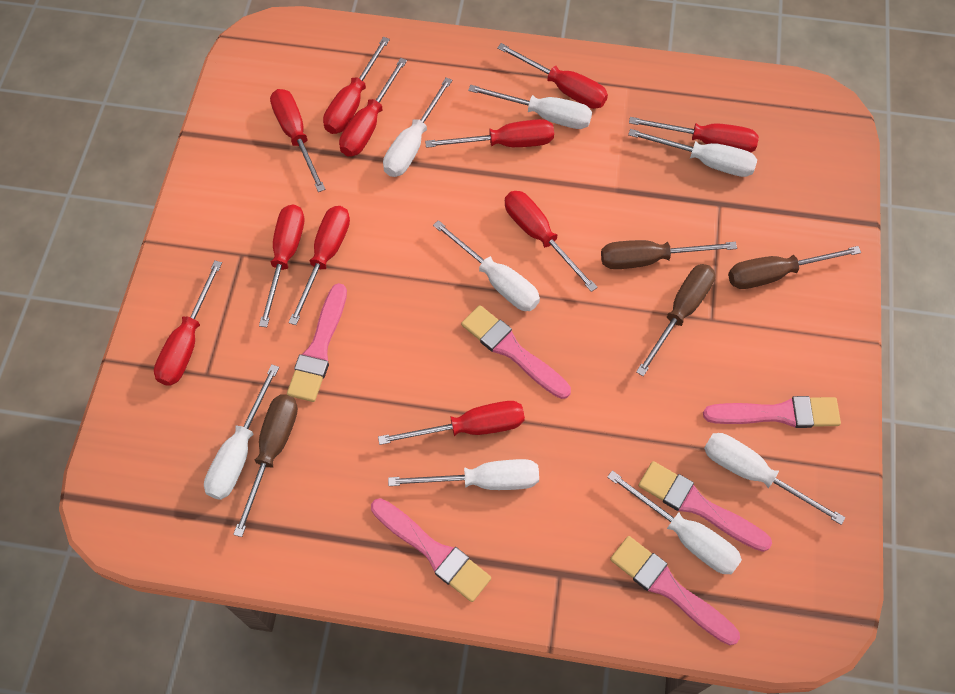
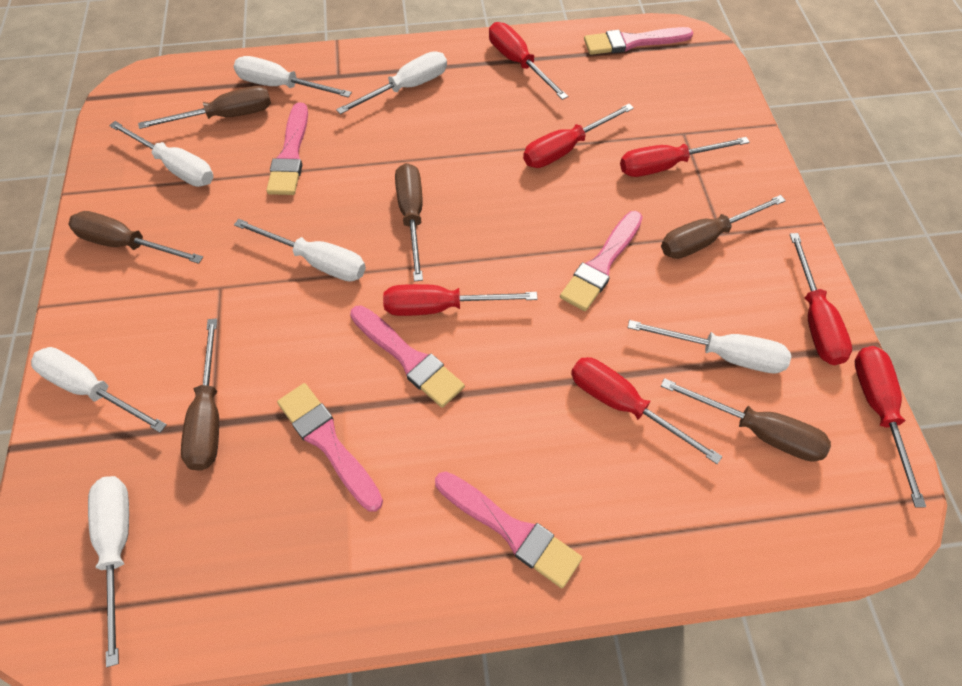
brown screwdriver: [233,394,298,537] [601,240,737,269] [636,264,715,376] [728,246,861,289] = 4 -> [68,211,203,264] [138,86,271,129] [181,318,219,471] [395,163,423,281] [661,195,786,259] [661,378,831,462] = 6
red screwdriver: [154,261,222,386] [259,204,304,327] [270,89,326,192] [288,206,350,325] [323,37,390,134] [339,58,407,156] [378,401,525,445] [425,119,554,148] [497,43,608,109] [505,191,598,292] [629,117,759,152] = 11 -> [383,284,538,316] [489,22,568,100] [523,104,634,168] [571,357,723,464] [620,137,750,177] [790,233,852,365] [855,346,926,508] = 7
white screwdriver: [204,364,279,500] [383,77,452,177] [388,459,539,490] [433,220,540,311] [468,85,592,129] [607,470,742,574] [628,129,757,177] [704,433,846,525] = 8 -> [31,347,167,433] [88,476,129,667] [109,121,214,187] [234,56,352,98] [234,219,366,282] [336,51,447,114] [628,320,791,373] = 7

